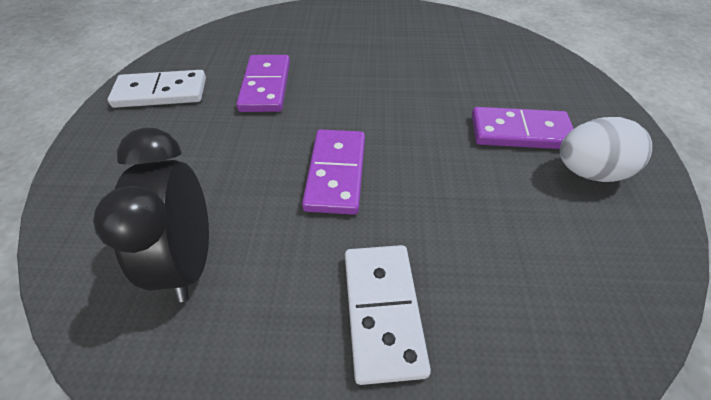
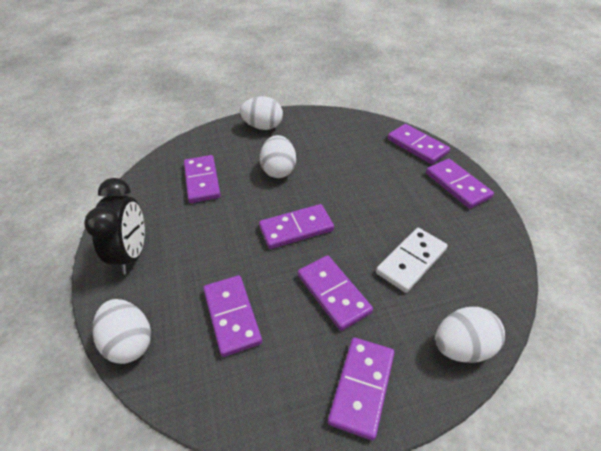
purple domino: [236,55,290,112] [302,129,365,215] [472,107,574,149] = 3 -> [184,155,221,203] [203,275,262,357] [259,204,334,249] [298,255,373,331] [328,338,395,441] [387,124,450,164] [426,159,494,209] = 7
white domino: [108,70,206,108] [345,245,431,385] = 2 -> [376,228,447,293] = 1
white egg: [560,117,652,182] = 1 -> [92,299,151,364] [240,96,283,130] [260,135,296,178] [435,307,505,363] = 4

